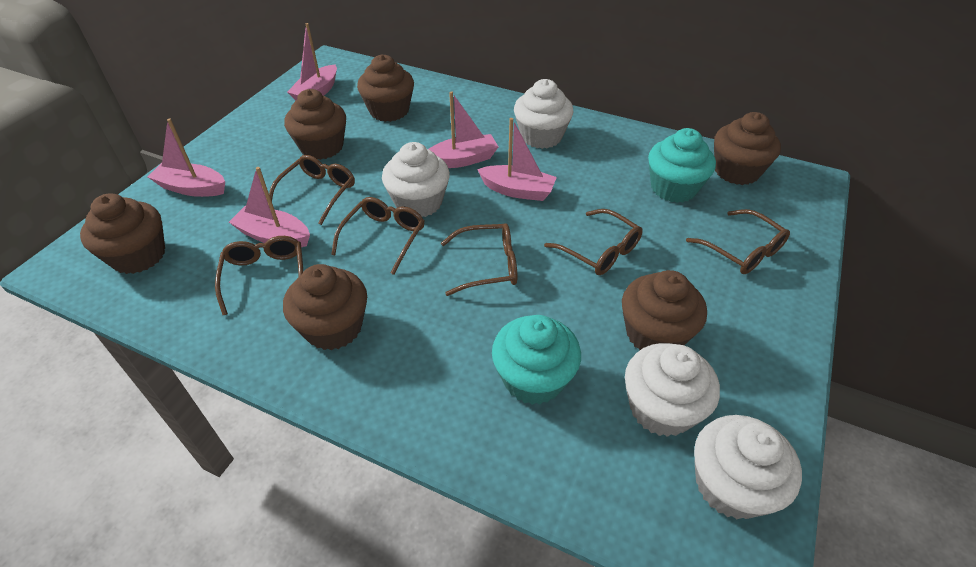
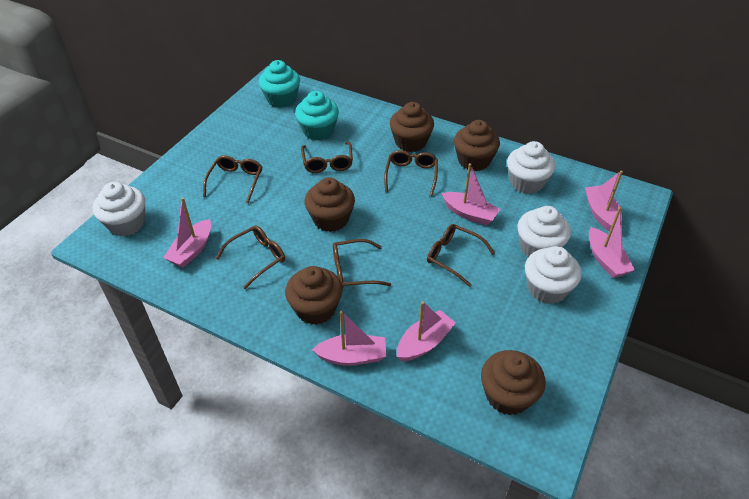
brown cupcake: [80,193,165,274] [283,264,367,350] [284,89,346,160] [357,54,414,122] [622,270,707,350] [714,112,781,185] = 6 -> [285,266,343,325] [305,177,355,232] [390,102,434,152] [454,120,500,171] [481,350,545,415] = 5
pink boat: [148,118,225,197] [229,167,310,247] [287,23,337,100] [428,91,498,168] [477,118,557,201] = 5 -> [163,197,211,268] [312,311,386,366] [397,301,456,361] [442,163,500,225] [585,171,623,231] [589,207,635,278] = 6

